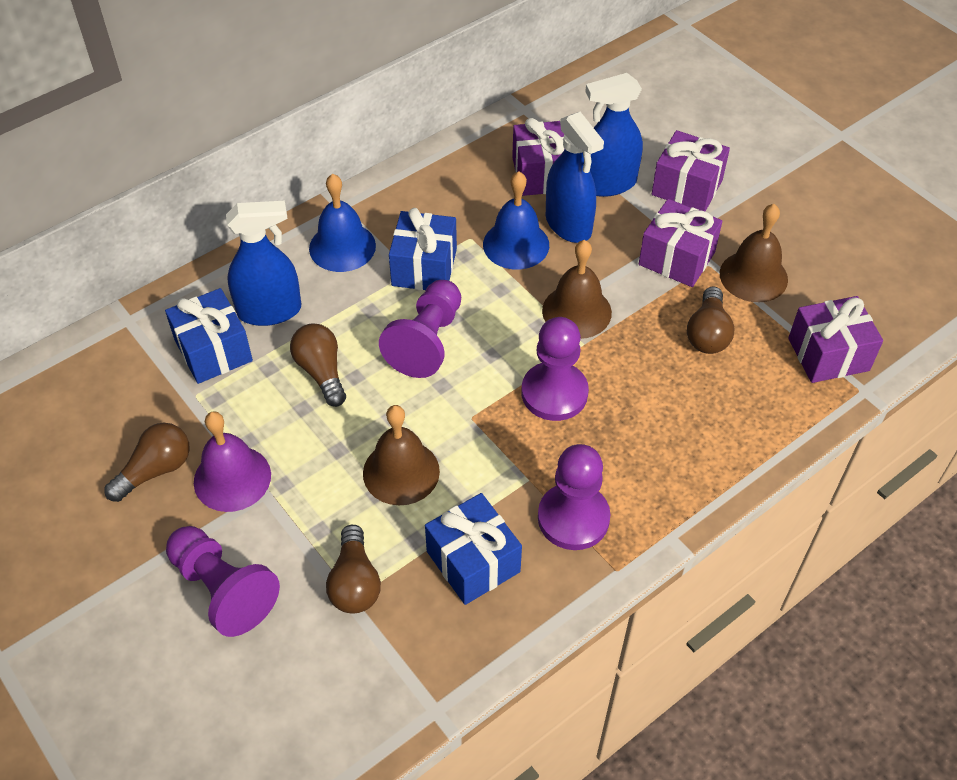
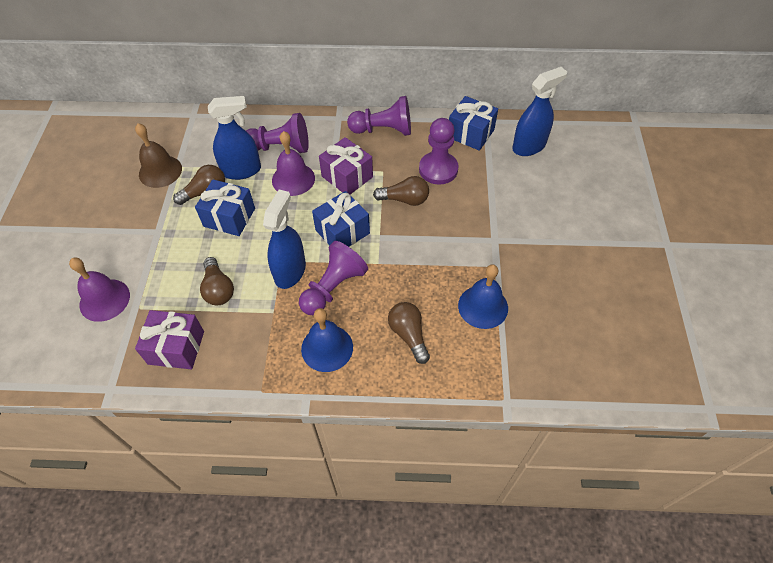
brown bell: [363,405,440,505] [542,240,612,339] [720,204,788,302] = 3 -> [135,123,182,188] = 1
purple bell: [194,411,271,512] = 1 -> [69,258,130,322] [272,131,315,196] = 2
purple gift: [512,118,565,196] [639,199,722,287] [652,130,730,212] [788,296,883,383] = 4 -> [135,310,204,369] [319,137,373,194] = 2

